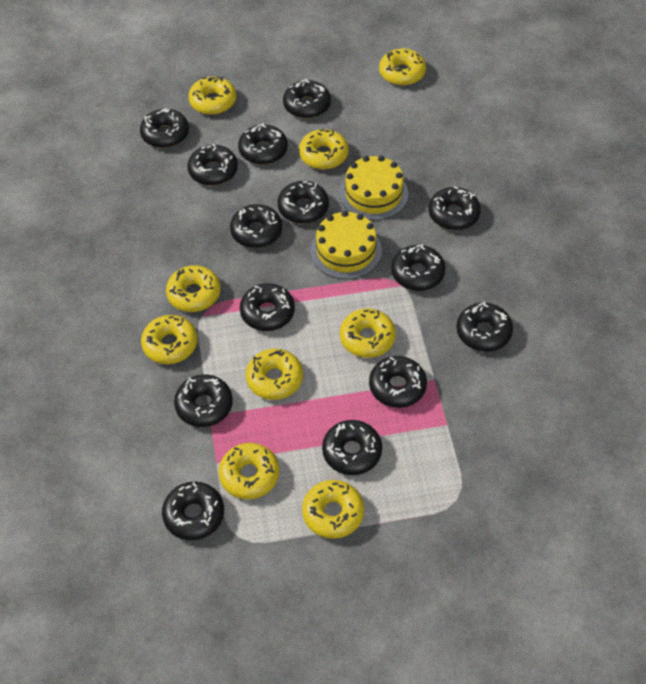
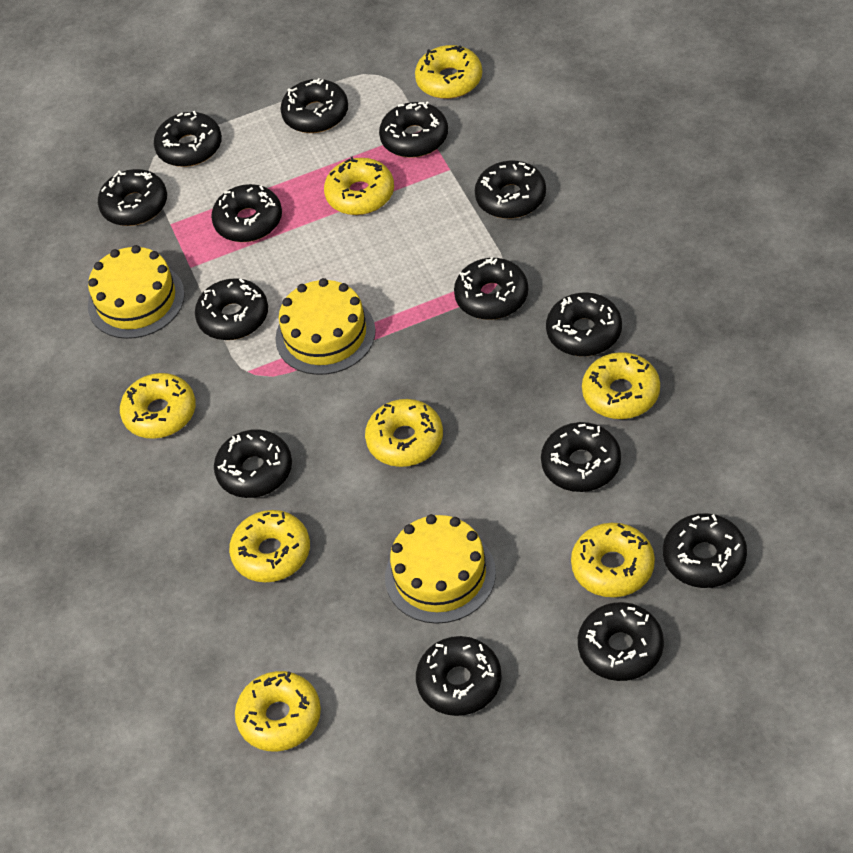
yellow cake: [310,211,382,279] [340,156,408,220] = 2 -> [88,245,185,339] [276,278,376,375] [385,514,496,624] = 3
yellow donut: [141,315,198,364] [166,265,221,312] [188,77,236,115] [219,443,279,499] [246,349,303,400] [299,129,349,169] [302,480,364,539] [340,309,396,358] [379,48,426,86] = 9 -> [120,373,196,439] [229,510,310,582] [235,671,321,752] [324,156,394,215] [365,399,443,467] [415,45,482,99] [571,523,655,597] [582,352,660,419] = 8

